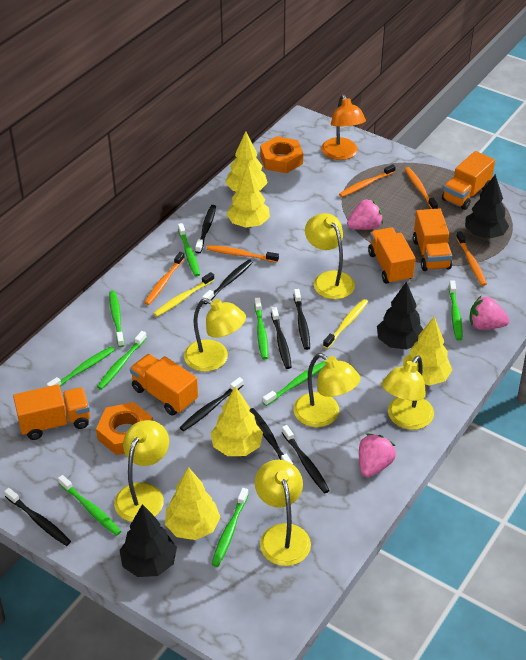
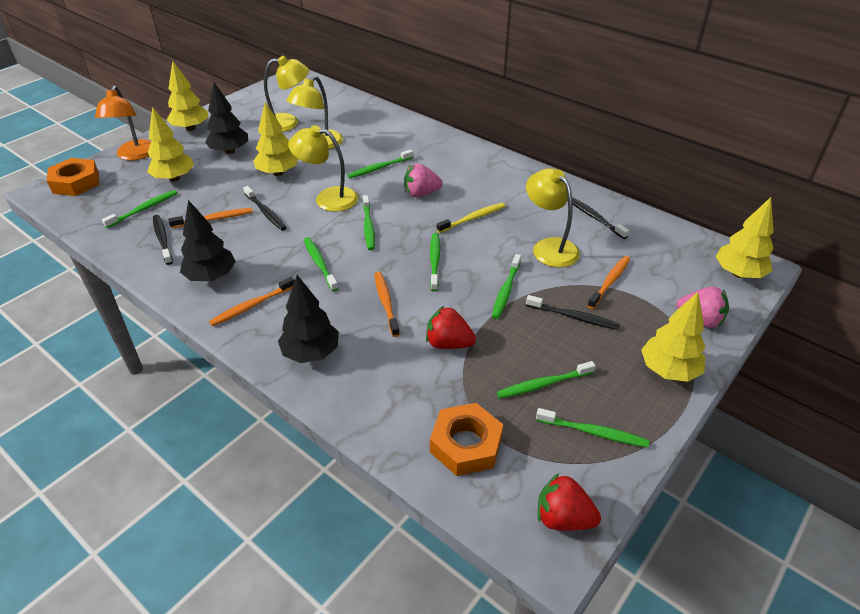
black toothbrush: [4,488,71,546] [179,377,243,431] [195,205,216,253] [202,259,253,304] [250,408,293,464] [271,307,292,369] [282,425,330,494] [294,289,310,350] = 8 -> [153,215,173,265] [243,186,287,231] [526,295,620,330] [572,197,629,239] = 4
green toothbrush: [47,346,115,387] [58,475,121,536] [97,331,147,390] [109,291,124,347] [178,223,200,277] [211,488,249,567] [255,298,268,359] [263,361,326,406] [449,280,462,341] = 9 -> [102,190,178,228] [304,237,339,291] [347,149,413,178] [363,195,375,250] [430,233,440,292] [492,254,521,319] [497,361,596,399] [536,408,649,448] = 8
orange toothbrush: [144,252,185,305] [206,245,279,263] [339,164,396,197] [405,167,438,209] [456,231,487,286] = 5 -> [168,208,253,228] [209,277,295,326] [375,272,400,337] [587,256,630,309] = 4
orange truck: [13,384,90,440] [130,354,198,416] [368,227,416,285] [413,208,452,271] [442,151,495,210] = 5 -> none = 0
pink strawberry: [347,199,383,230] [359,434,396,477] [470,295,509,330] = 3 -> [404,163,443,197] [676,286,729,328] = 2
red strawberry: none = 0 -> [426,306,476,349] [538,473,601,531] = 2
yellow lamp: [114,420,169,522] [184,298,246,372] [255,460,311,566] [293,353,360,427] [305,213,355,299] [382,356,434,430] = 6 -> [264,56,309,132] [286,76,343,149] [288,125,358,212] [526,168,580,268] = 4
yellow toothbrush: [153,272,214,317] [323,299,368,349] = 2 -> [437,203,505,233] = 1

